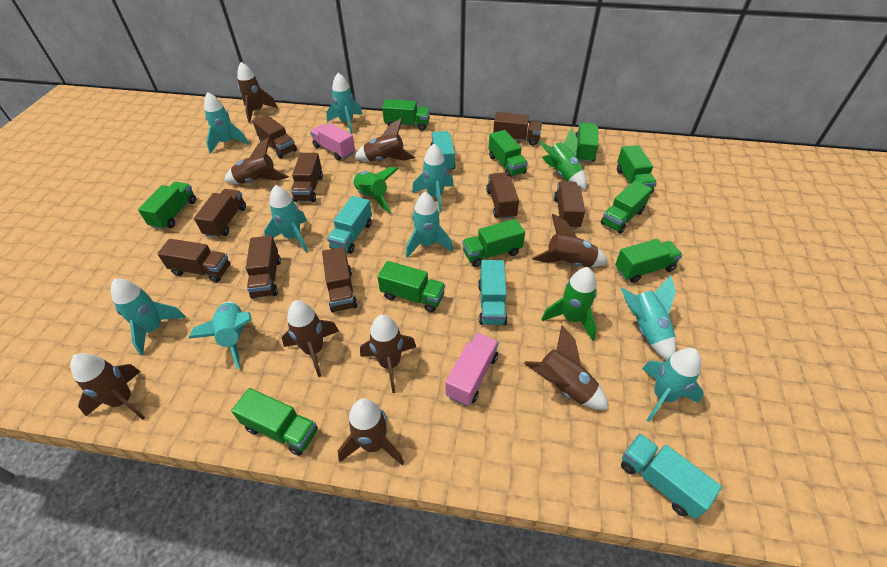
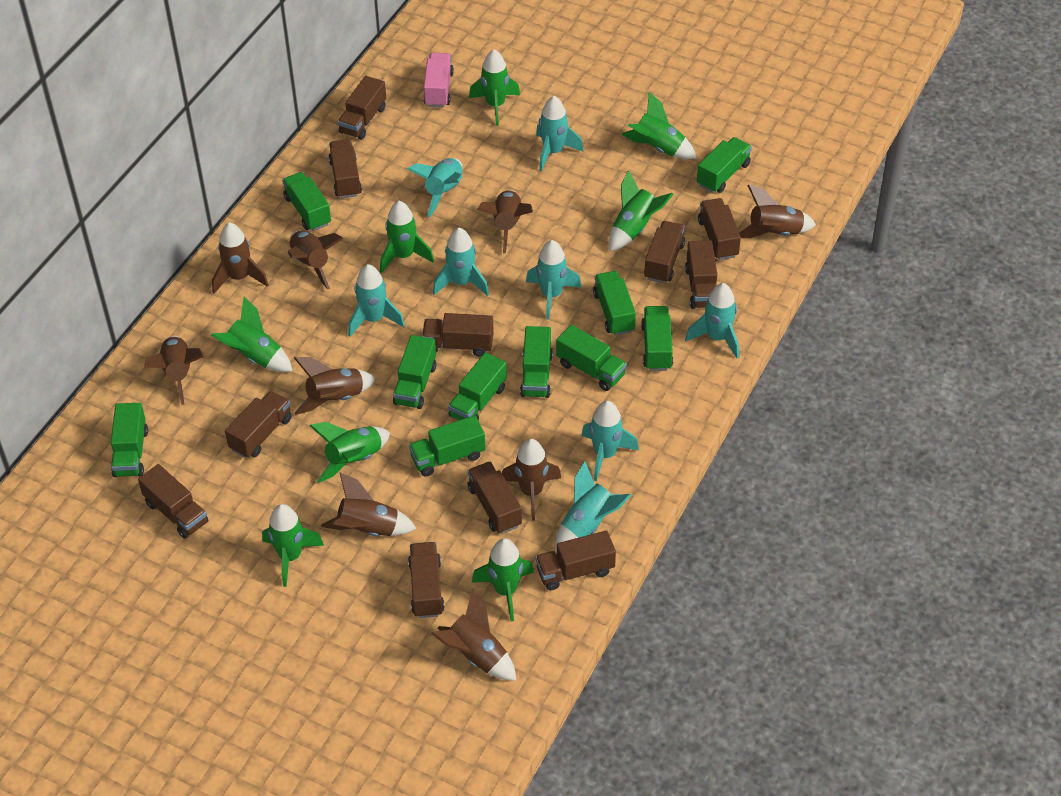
brown truck: [157,239,231,282] [194,189,246,238] [246,236,281,299] [253,115,297,158] [291,153,323,202] [322,247,358,313] [486,173,519,220] [493,112,542,146] [554,181,585,229] = 9 -> [138,464,209,539] [225,391,292,458] [328,139,362,198] [338,76,386,140] [408,542,445,618] [422,313,494,357] [468,461,522,534] [536,531,616,590] [644,221,685,283] [685,240,717,309] [698,198,741,260] = 11
green rocket: [353,167,398,213] [539,128,587,190] [541,267,597,341] = 3 -> [211,297,292,372] [262,504,324,587] [309,422,390,483] [380,201,434,273] [469,49,520,126] [472,538,534,621] [609,170,674,251] [622,92,696,159] = 8
pink truck: [310,123,355,160] [445,333,499,406] = 2 -> [423,53,454,107] = 1
turquoise rocket: [111,279,186,355] [189,301,252,369] [204,92,249,154] [264,185,308,252] [326,73,363,134] [406,192,453,258] [412,144,454,212] [621,275,676,360] [642,348,704,422] = 9 -> [348,264,405,337] [408,158,463,217] [433,228,489,296] [526,240,582,319] [536,96,584,171] [555,461,632,552] [582,401,639,481] [685,283,739,359] = 8
turquoise truck: [327,196,372,254] [430,131,456,171] [478,260,507,325] [621,433,722,519] = 4 -> none = 0

